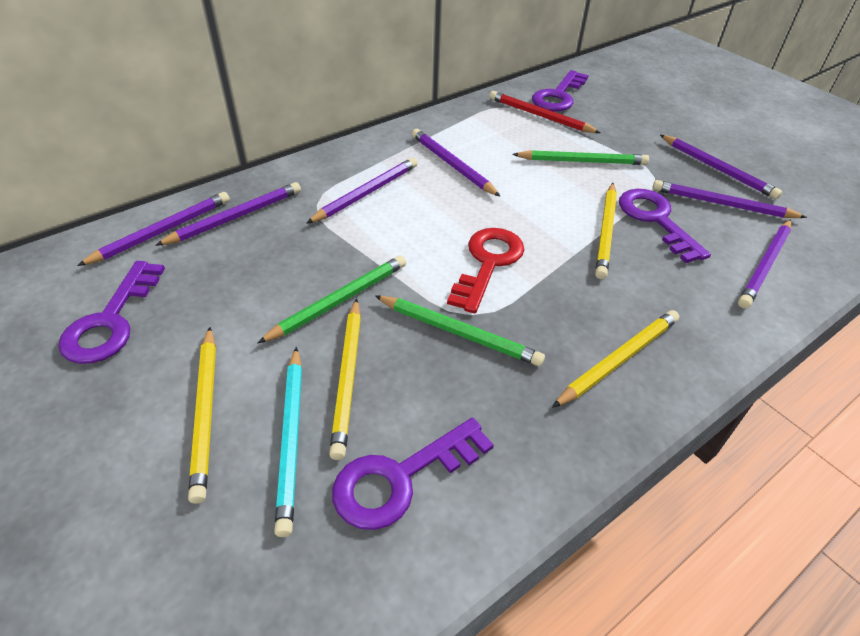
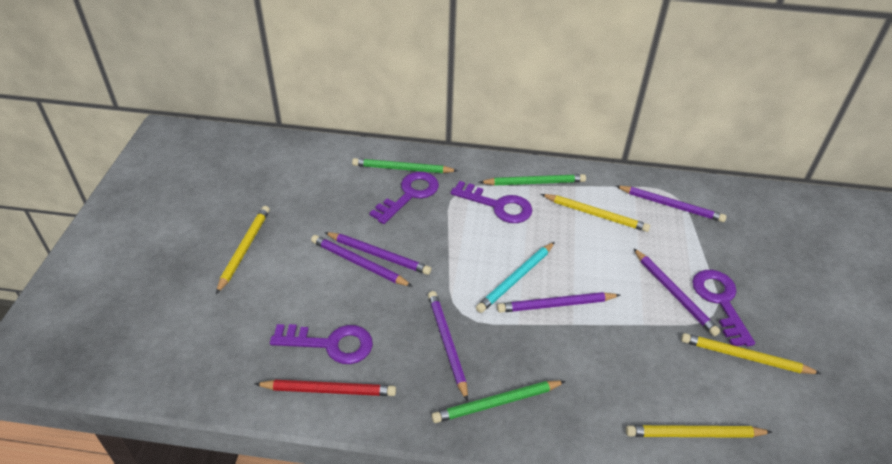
purple pencil: [77,192,230,266] [155,182,301,246] [306,158,418,224] [412,129,501,197] [653,180,807,218] [660,135,782,199] [738,219,791,309] = 7 -> [311,235,413,287] [324,232,431,275] [428,291,468,402] [497,292,620,313] [616,186,727,222] [633,248,720,336] = 6
red key: [447,228,524,313] = 1 -> none = 0

